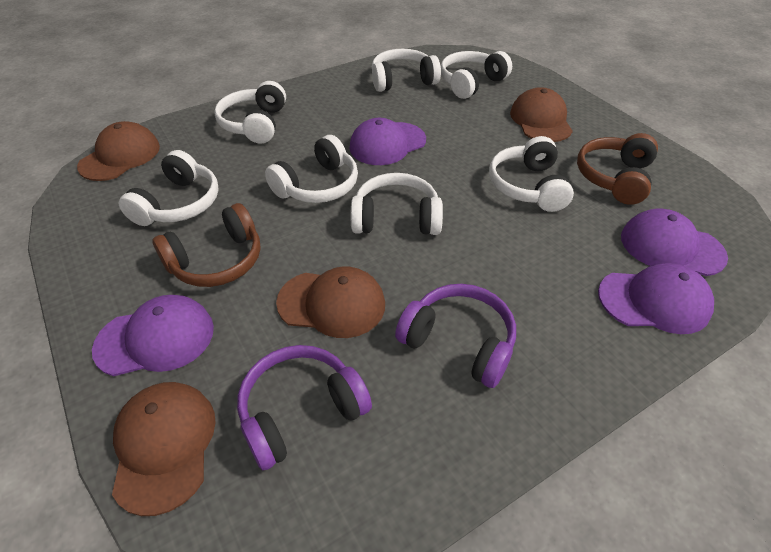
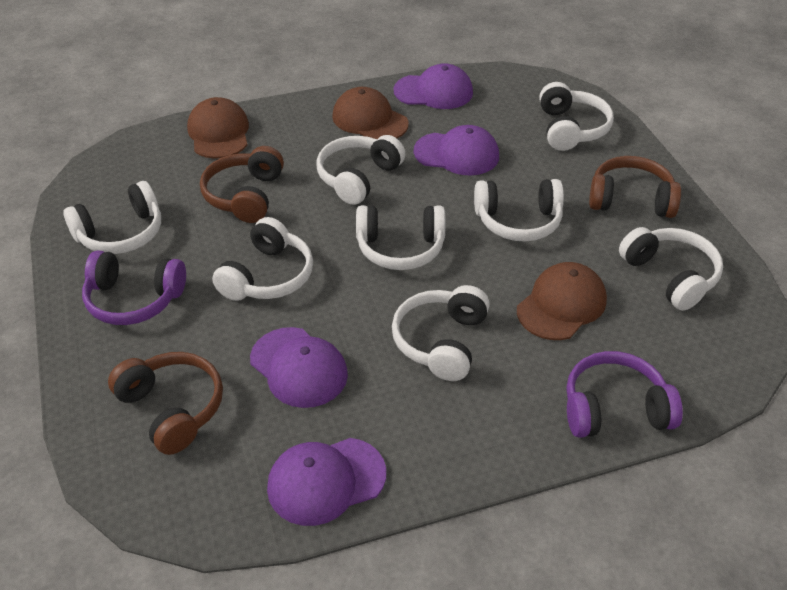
brown cap: [77,121,160,181] [112,382,216,516] [276,266,385,338] [510,87,573,142] = 4 -> [187,97,249,159] [332,87,409,139] [517,262,607,340] = 3
brown headphones: [152,203,260,287] [577,133,658,205] = 2 -> [108,352,223,455] [200,146,284,223] [589,156,681,218] = 3
white headphones: [119,150,219,226] [214,81,286,144] [265,135,358,203] [351,173,443,235] [372,49,441,92] [441,51,512,99] [489,136,574,212] = 7 -> [63,181,161,254] [212,217,313,301] [316,135,405,205] [356,205,446,270] [392,285,490,381] [474,179,564,242] [539,82,614,151] [619,227,723,311] = 8

